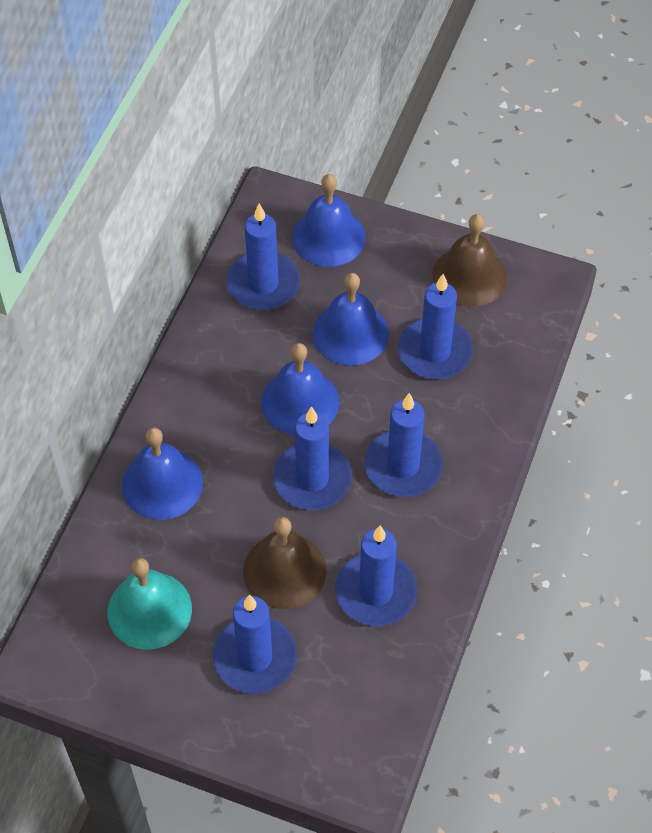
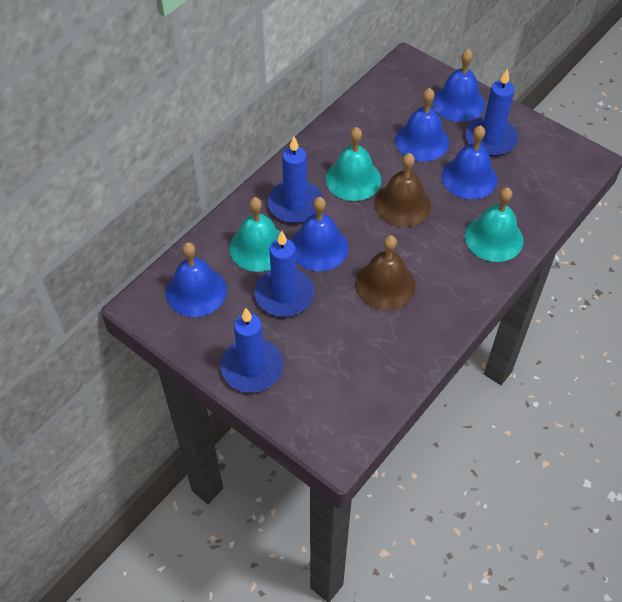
blue bell: [122,427,203,520] [261,343,340,435] [292,174,366,267] [313,273,389,366] = 4 -> [166,242,227,317] [291,197,348,271] [395,88,449,162] [432,49,485,122] [442,125,498,199] = 5
blue candle: [213,595,297,694] [227,204,300,310] [273,406,352,510] [335,526,417,626] [364,393,443,497] [398,274,473,379] = 6 -> [221,308,283,393] [255,231,314,317] [268,137,323,223] [466,68,519,156] = 4
turquoise bell: [107,558,192,650] = 1 -> [230,197,280,272] [326,127,381,201] [465,188,523,262] = 3

